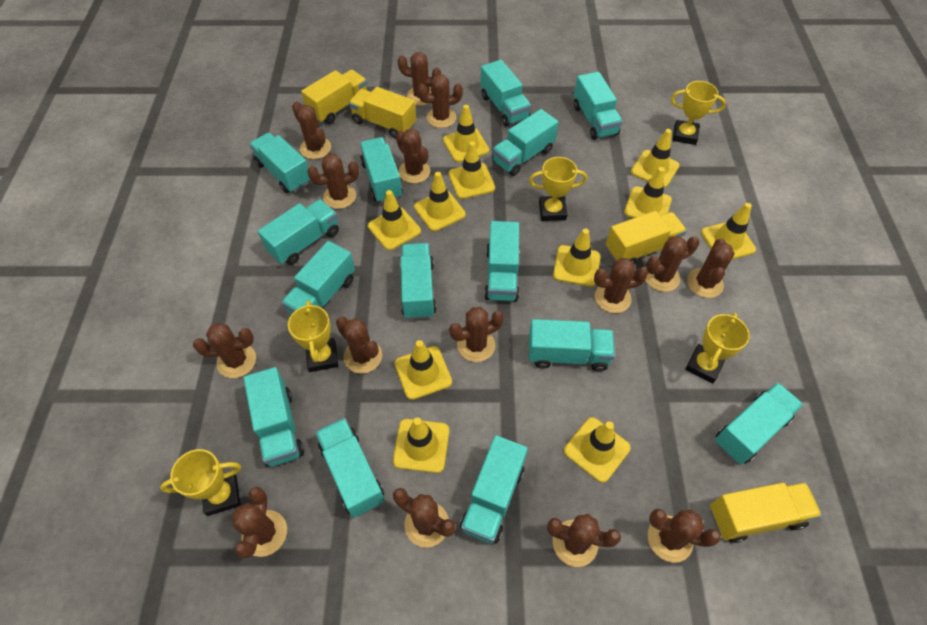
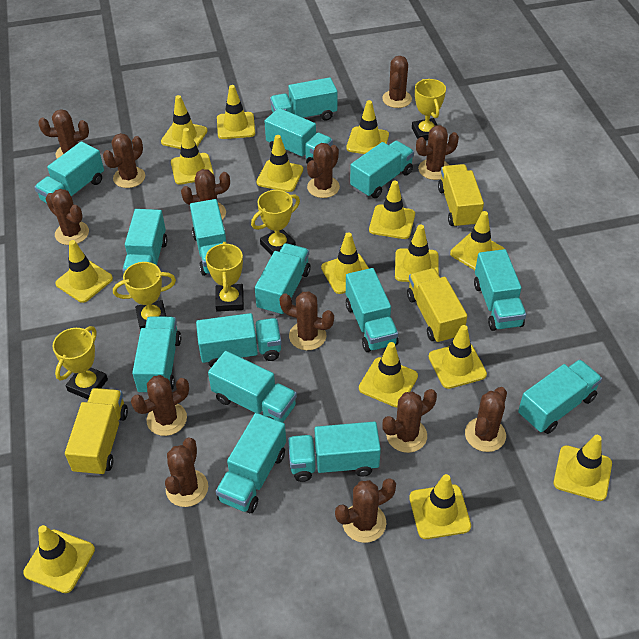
brown cactus: [193,323,256,378] [232,487,287,558] [292,101,331,159] [307,154,359,209] [336,317,382,374] [393,488,455,548] [396,129,430,183] [397,52,441,106] [418,74,463,128] [449,307,504,362] [547,514,621,567] [594,258,648,313] [646,236,699,292] [648,509,721,563] [687,238,735,298] = 15 -> [38,109,89,159] [46,189,89,245] [103,133,145,188] [131,375,189,436] [165,437,208,507] [181,169,230,220] [279,291,334,350] [307,143,340,198] [335,478,396,543] [382,56,412,108] [382,389,437,453] [416,125,459,180] [465,387,507,452] = 13
turquoise truck: [243,367,304,467] [249,133,310,193] [258,199,339,265] [281,241,355,315] [315,418,385,518] [360,137,403,203] [400,243,436,320] [460,435,528,544] [480,60,531,127] [484,221,520,301] [492,109,559,176] [529,319,615,371] [574,72,623,140] [715,382,803,465] = 14 -> [34,141,104,203] [122,209,167,274] [132,316,181,395] [190,199,226,276] [196,313,282,367] [208,351,297,423] [216,413,286,513] [255,243,311,316] [265,108,333,164] [270,77,337,121] [288,422,381,482] [346,268,398,352] [350,141,414,198] [474,249,526,331] [518,359,602,434] = 15
yellow traffic cone: [368,190,421,250] [393,417,449,473] [395,340,452,400] [414,172,466,231] [443,105,489,162] [449,141,495,199] [553,229,601,287] [564,417,631,483] [624,167,672,218] [631,129,679,188] [701,203,756,259] = 11 -> [23,525,95,593] [55,240,113,303] [161,95,208,149] [171,128,214,185] [217,85,255,139] [257,135,303,192] [321,232,369,294] [346,100,389,154] [359,342,418,408] [369,181,415,239] [395,225,439,282] [409,474,471,539] [429,325,487,389] [450,211,505,270] [554,435,612,501] = 15
yellow truck: [301,70,367,124] [349,87,416,138] [606,211,687,264] [710,482,822,543] = 4 -> [65,388,128,476] [407,268,467,344] [438,164,484,228] = 3

